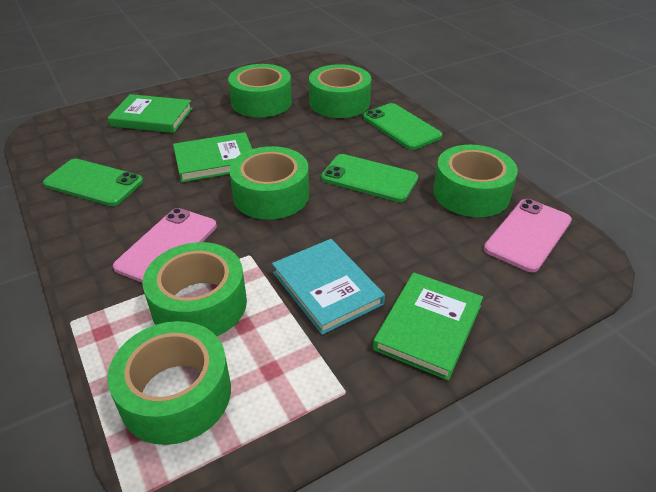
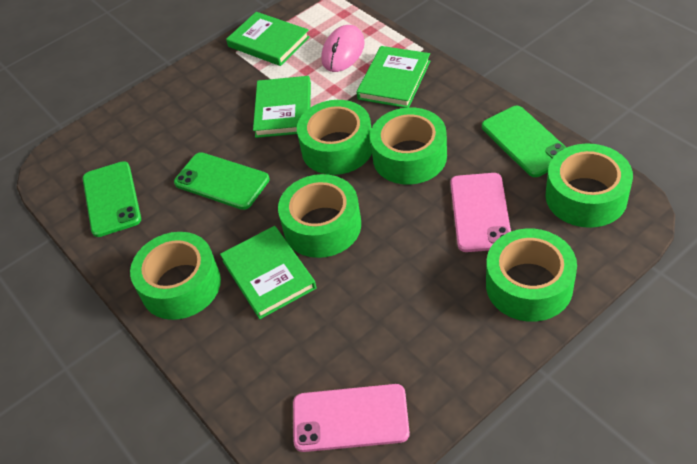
green book: [108,94,193,133] [173,132,252,182] [373,273,483,380] = 3 -> [220,226,316,319] [226,12,310,66] [253,76,311,138] [357,46,430,108] = 4
pink mouse: none = 0 -> [321,25,365,72] = 1
turquoise book: [272,239,385,335] = 1 -> none = 0

